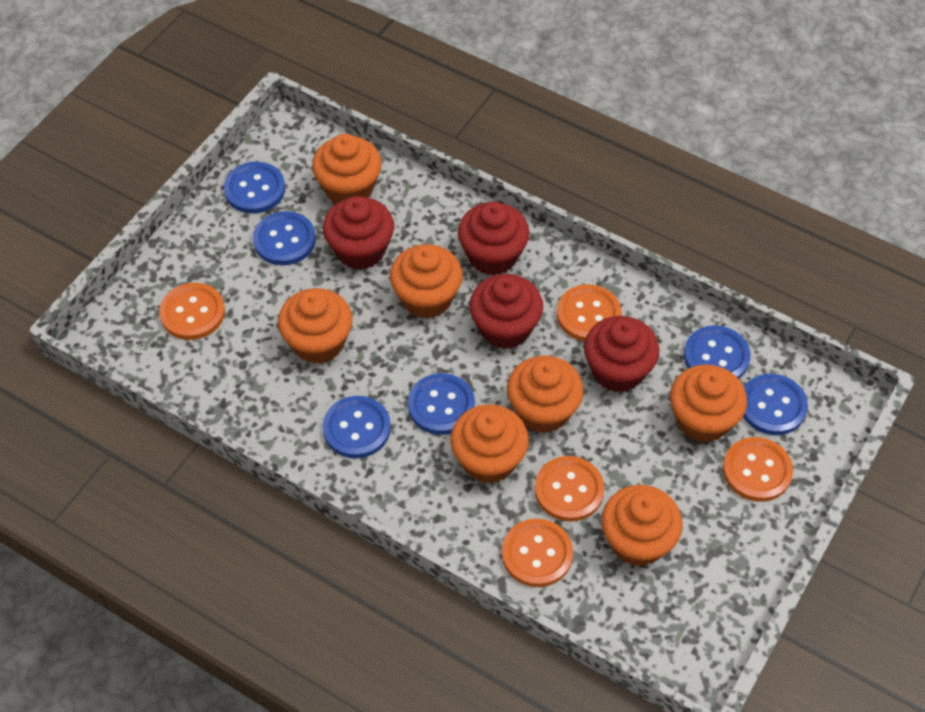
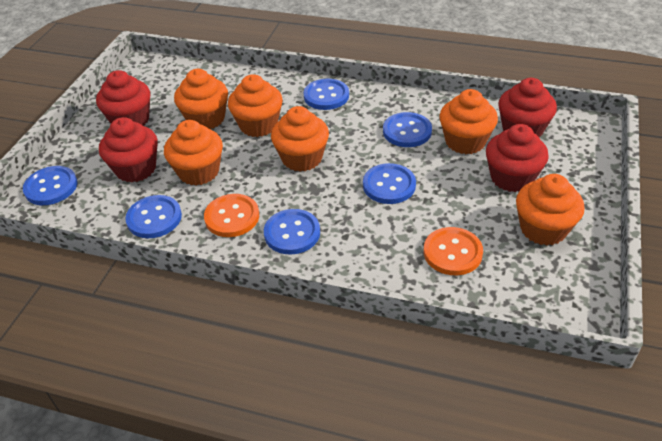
orange button: [159,283,225,340] [502,519,573,587] [535,456,605,522] [557,284,621,341] [723,437,793,502] = 5 -> [204,194,259,237] [424,227,483,275] = 2
orange cupcake: [278,288,353,364] [312,134,382,203] [390,244,463,319] [450,404,529,484] [507,356,584,433] [601,485,683,567] [670,364,747,443] = 7 -> [164,120,223,185] [174,69,228,129] [228,74,283,137] [271,106,329,172] [439,89,498,154] [516,174,584,246] = 6

